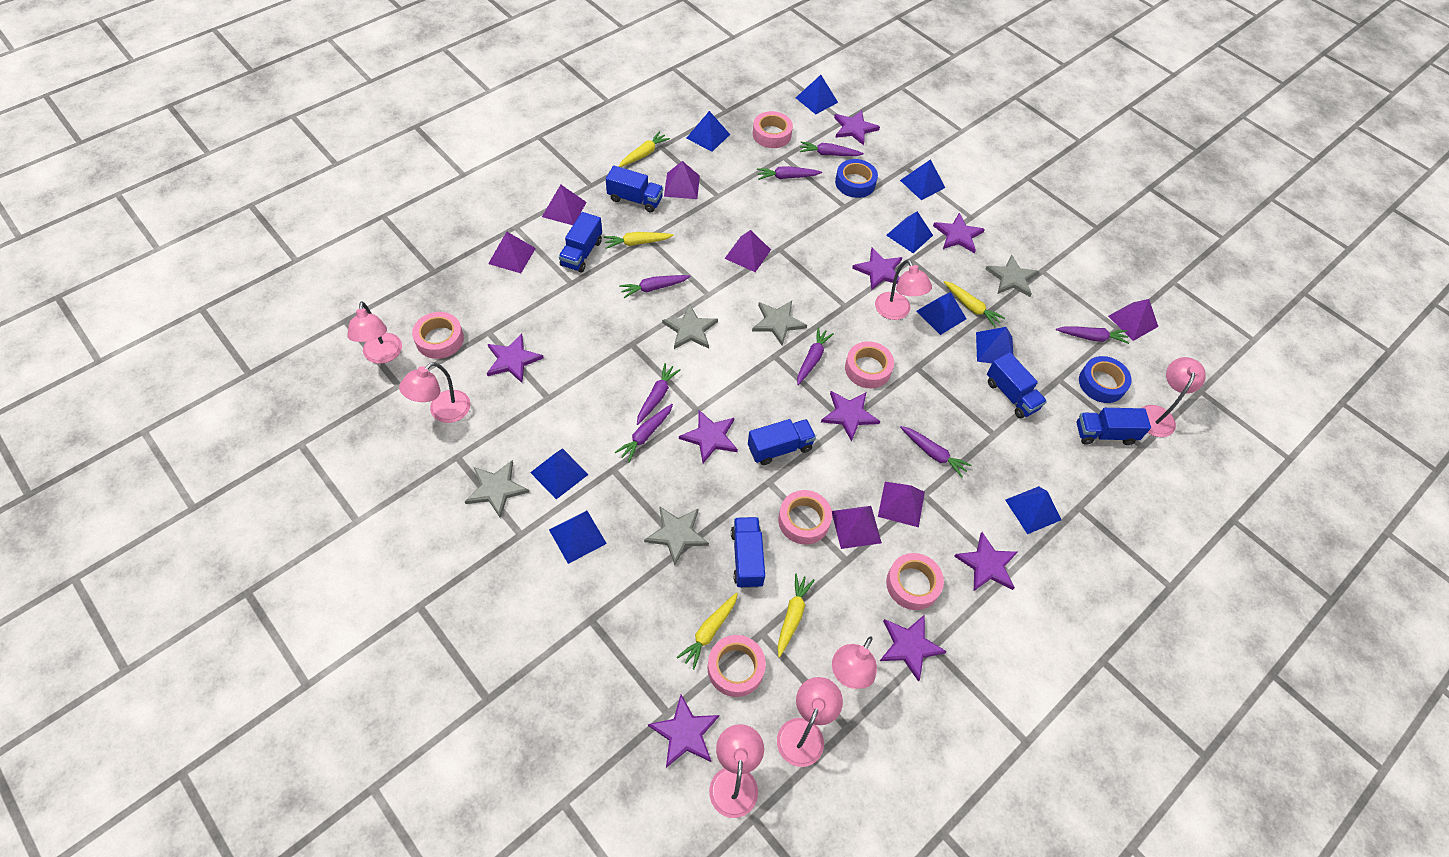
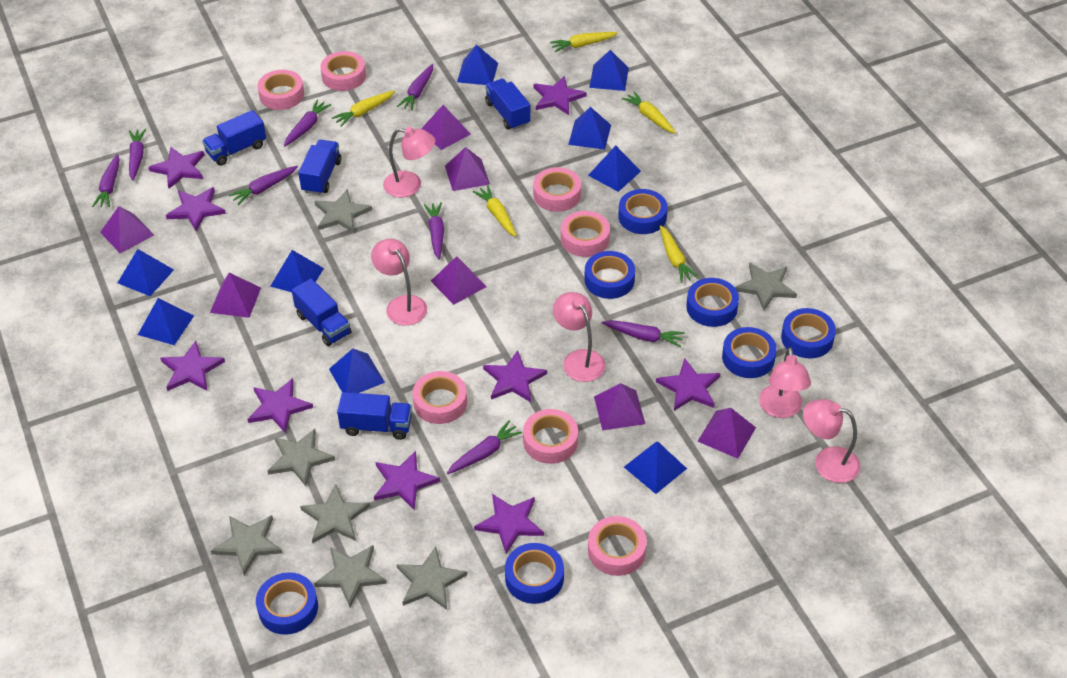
blue tape: [835,159,878,198] [1079,356,1132,403] = 2 -> [256,572,318,635] [505,543,564,604] [584,251,635,299] [618,189,668,234] [686,278,739,327] [722,327,777,378] [781,308,836,359] = 7
blue truck: [559,212,602,273] [606,166,663,212] [731,517,765,588] [748,419,816,465] [987,353,1047,419] [1077,408,1151,445] = 6 -> [202,110,266,165] [292,279,351,346] [298,139,341,195] [337,392,412,440] [485,78,531,130] = 5
grey star: [464,460,529,518] [644,506,709,565] [662,303,718,349] [752,301,807,345] [986,254,1039,297] = 5 -> [211,515,282,575] [268,429,335,486] [300,484,370,543] [314,189,372,233] [314,545,387,607] [396,547,467,610] [735,262,797,310] = 7
pink lamp: [347,301,402,364] [399,362,471,423] [709,724,764,818] [777,677,843,767] [832,636,877,689] [875,259,932,320] [1142,357,1206,437] = 7 -> [371,239,427,326] [383,127,435,198] [553,292,605,382] [759,347,811,418] [803,399,860,483] = 5
pink tape: [412,312,464,359] [708,635,766,697] [753,111,793,148] [778,490,832,544] [845,341,894,388] [886,553,944,610] = 6 -> [257,70,304,110] [320,51,366,91] [412,371,467,424] [523,409,578,464] [533,167,581,212] [561,211,610,257] [588,516,647,576] = 7

